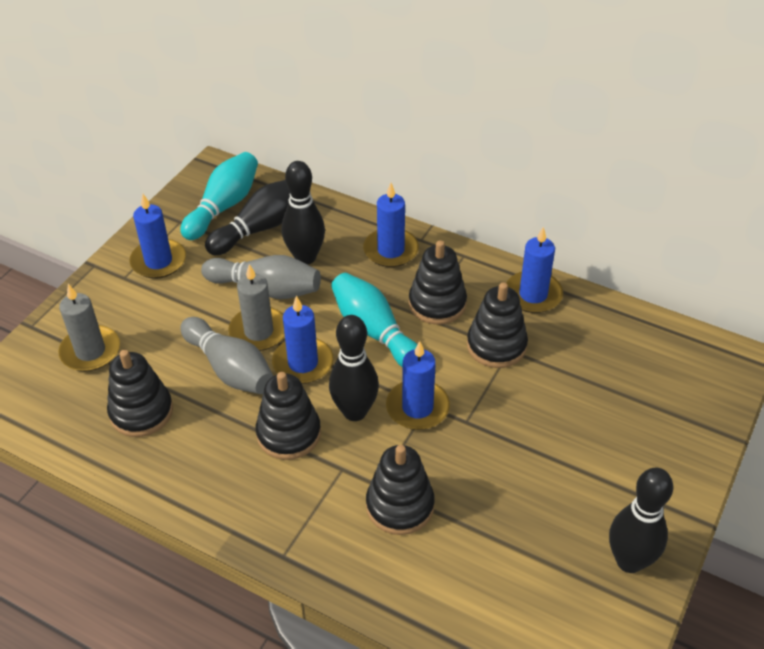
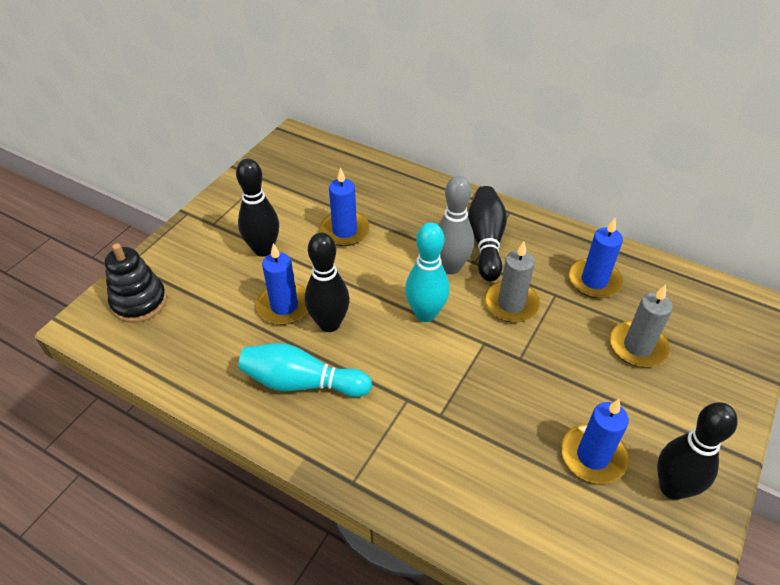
black stacking toy: [107,350,173,437] [256,372,321,460] [366,445,435,535] [409,240,467,325] [467,282,528,368] = 5 -> [105,243,167,323] = 1
blue candle: [129,194,186,279] [272,296,333,384] [363,183,419,267] [386,341,450,430] [507,227,563,313] = 5 -> [256,243,308,325] [319,167,370,246] [561,399,629,484] [568,218,623,298] = 4
grey bowling pin: [180,317,273,394] [201,255,321,299] = 2 -> [438,176,474,274] = 1

